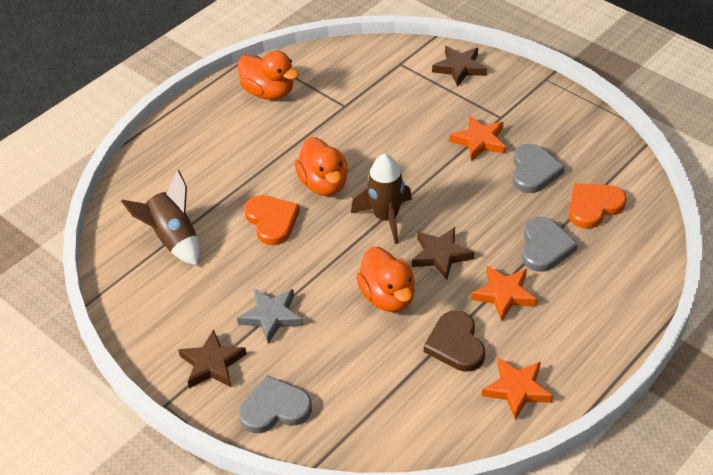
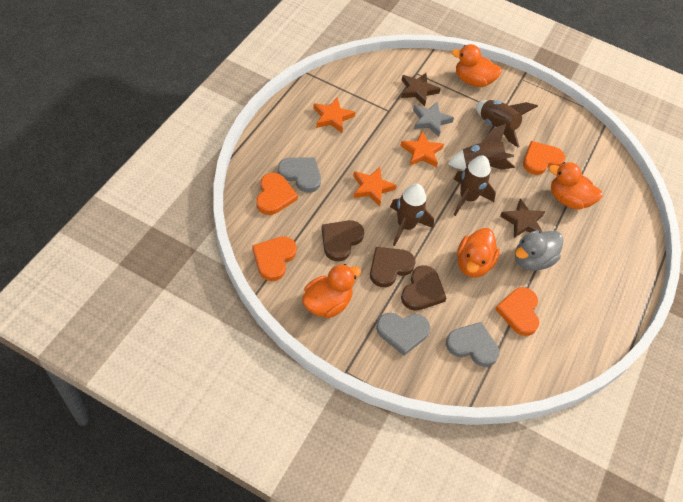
brown heart: [424,310,485,372] = 1 -> [321,220,364,262] [370,247,416,287] [401,265,447,311] = 3
brown rocket: [121,170,200,265] [351,154,412,244] = 2 -> [390,184,434,246] [448,124,515,170] [454,155,496,216] [476,100,538,147] = 4
brown star: [178,329,247,388] [412,227,474,280] [432,46,487,87] = 3 -> [401,73,441,106] [500,199,545,238] = 2
grey duck: none = 0 -> [515,230,564,271] = 1
orange duck: [238,51,299,100] [295,137,348,196] [356,247,415,312] = 3 -> [302,264,361,318] [451,44,502,87] [457,228,500,278] [549,162,603,210] = 4
orange heart: [244,195,300,245] [569,183,627,229] = 2 -> [252,236,297,281] [256,173,298,215] [495,287,539,336] [523,141,565,175] = 4

